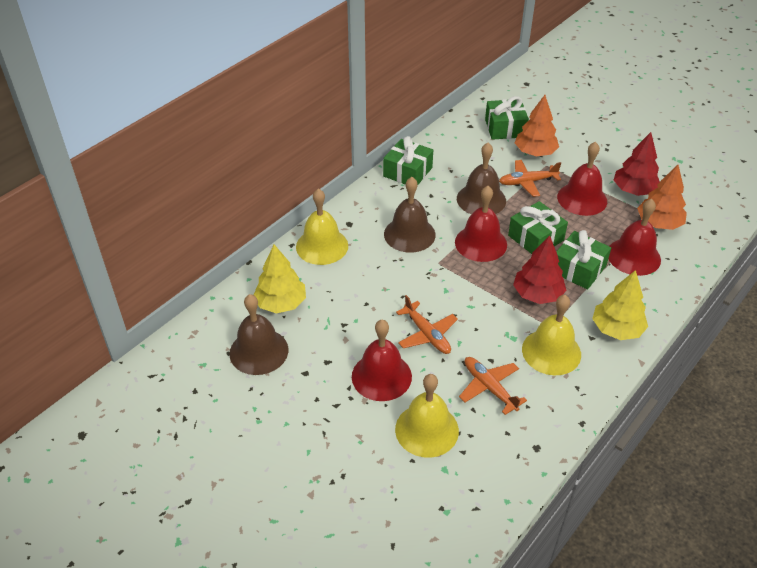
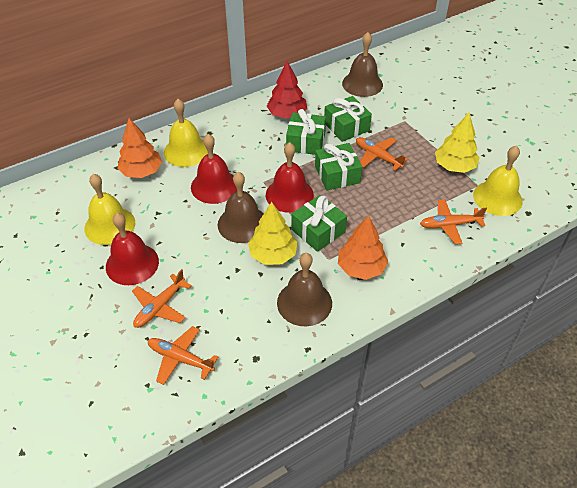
orange plane: [396,295,458,354] [459,357,527,415] [499,160,561,197] = 3 -> [132,269,192,328] [148,326,218,385] [356,137,408,171] [420,200,487,244] = 4
red bell: [352,320,412,401] [455,186,507,262] [557,142,607,216] [609,199,661,276] = 4 -> [106,213,159,285] [191,134,237,204] [266,142,314,213] = 3
red tree: [513,235,567,304] [613,132,660,196] = 2 -> [267,61,307,118] = 1

